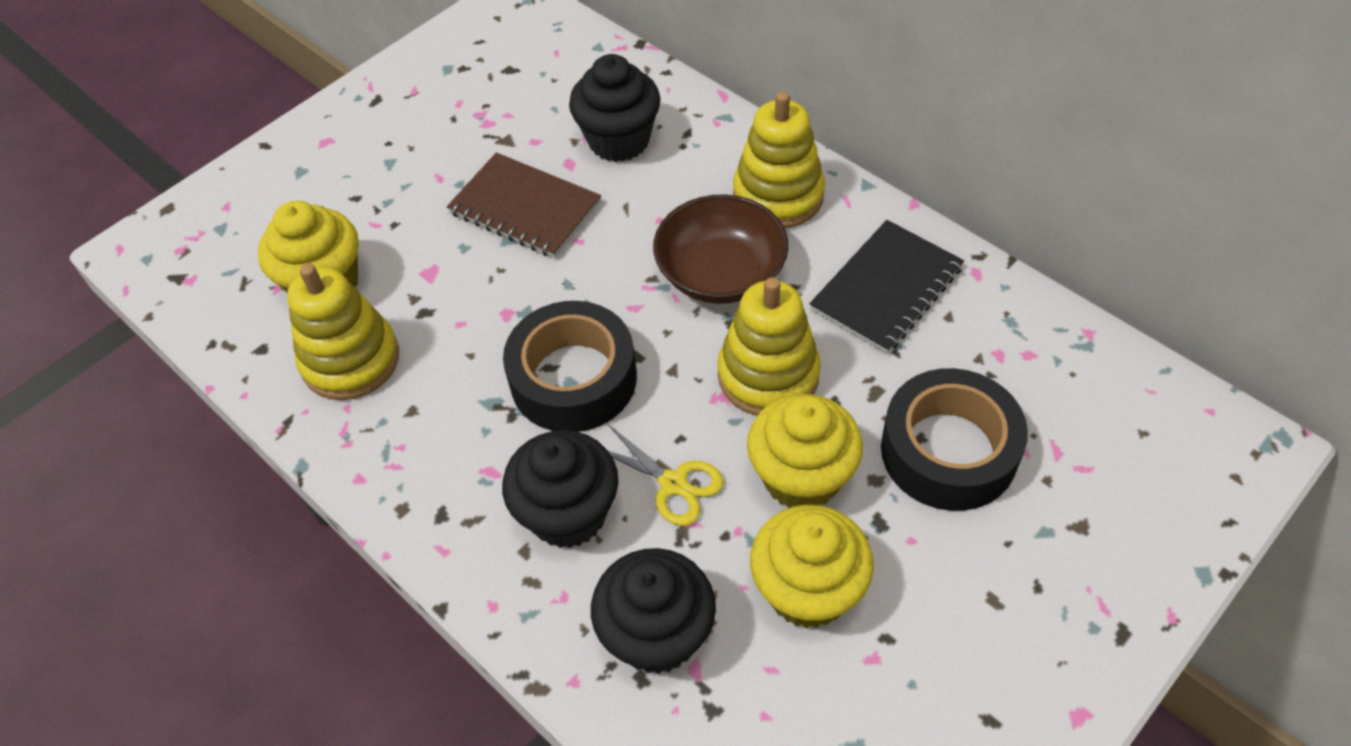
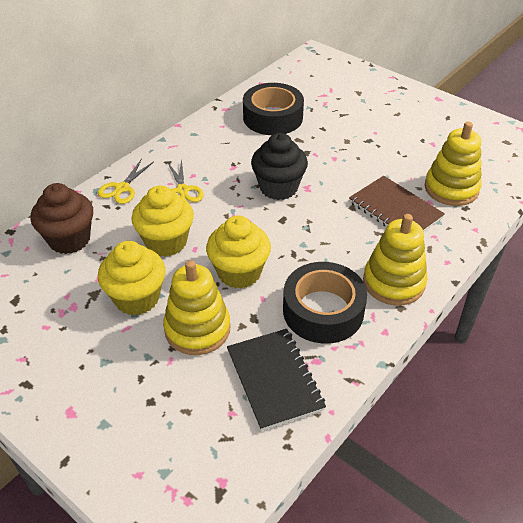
black cupcake: [502,430,618,548] [569,54,660,162] [591,548,716,674] = 3 -> [251,133,308,200] = 1
brown bowl: [653,194,789,304] = 1 -> none = 0
brown cupcake: none = 0 -> [31,183,93,254] = 1
yellow scissors: [607,423,724,526] = 1 -> [98,159,154,204] [168,159,204,202] = 2

